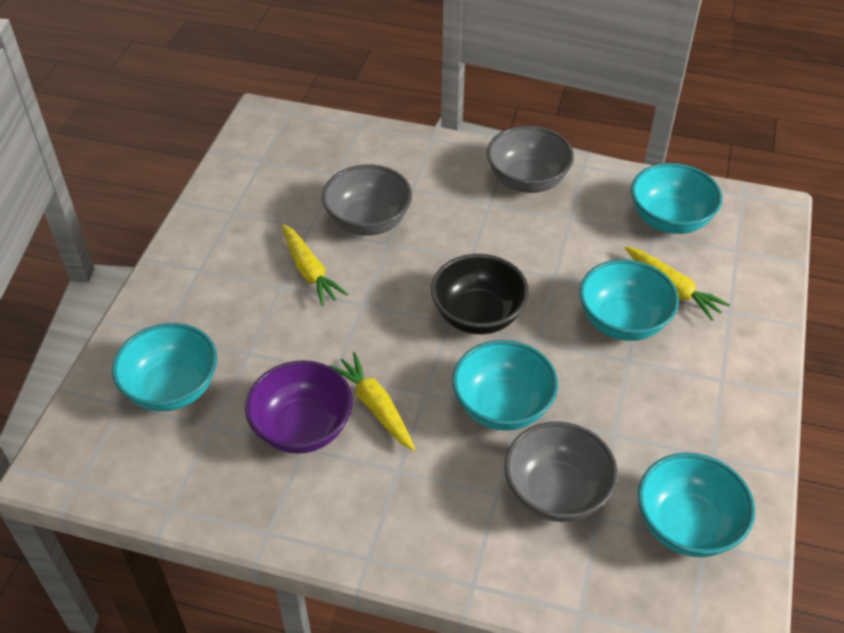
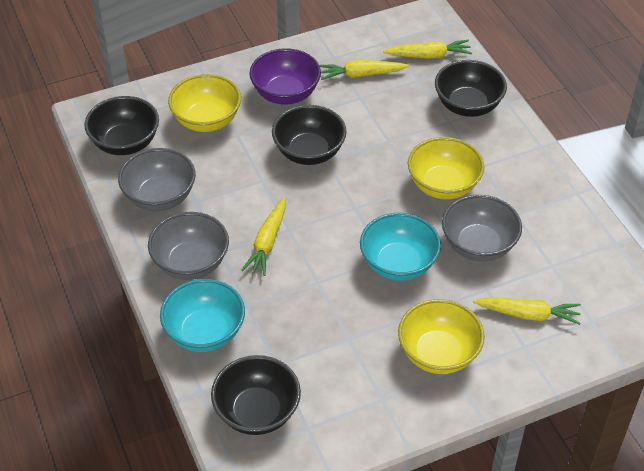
black bowl: [431,254,529,334] = 1 -> [84,96,159,155] [211,355,301,435] [272,105,347,165] [435,60,507,117] = 4
turquoise bowl: [112,323,217,411] [452,340,558,431] [580,259,679,341] [631,163,722,234] [638,453,755,557] = 5 -> [160,279,245,352] [360,213,441,281] = 2
yellow bowl: none = 0 -> [168,74,241,132] [398,299,485,374] [408,137,485,199] = 3
yellow carrot: [282,224,348,306] [329,352,415,451] [625,246,730,321] = 3 -> [241,198,286,276] [319,60,409,80] [383,40,472,59] [473,298,581,325] = 4

